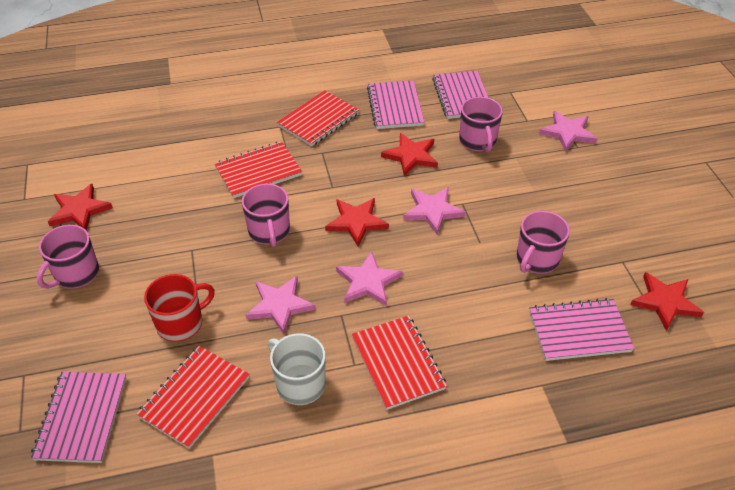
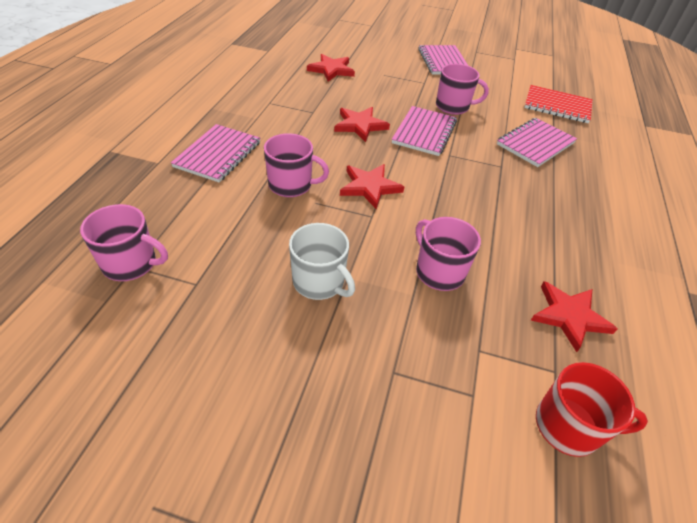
pink star: [246,276,316,334] [336,251,403,306] [403,187,466,234] [539,111,597,152] = 4 -> none = 0
red notebook: [136,346,249,449] [214,141,302,198] [277,90,359,146] [352,316,447,410] = 4 -> [524,85,593,123] = 1

